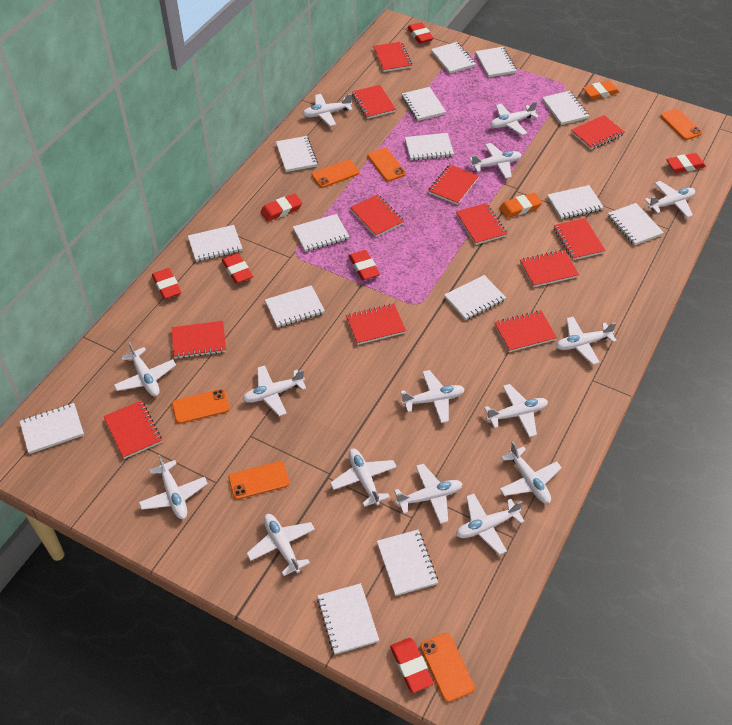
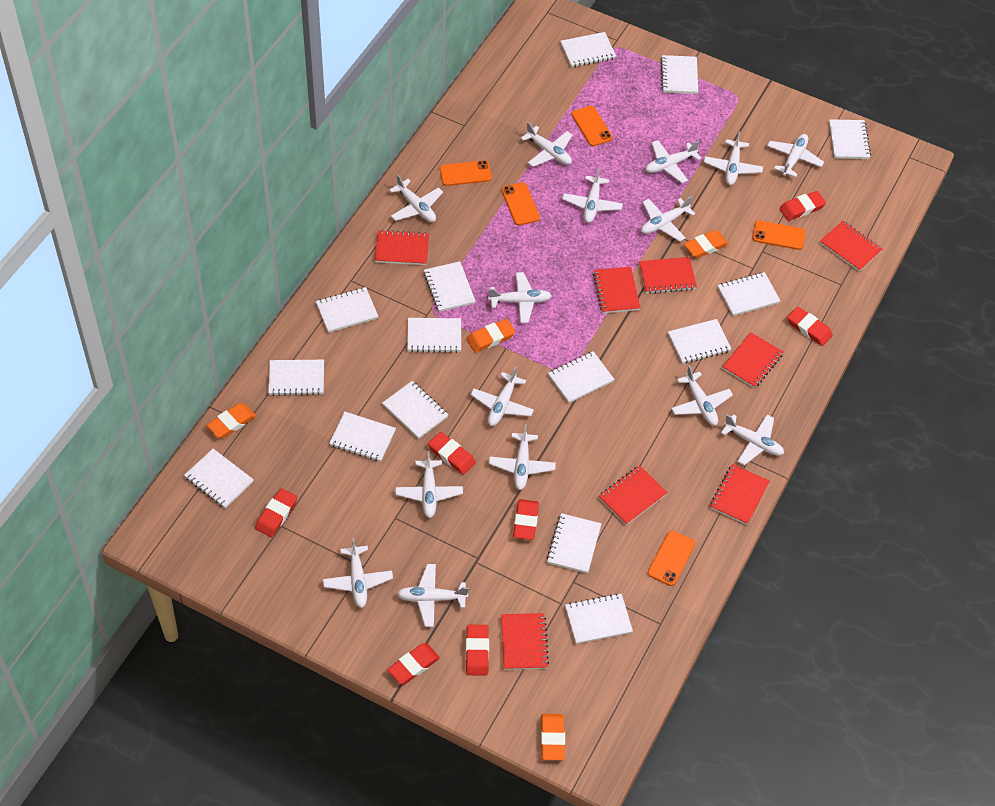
orange eraser: [499,192,542,218] [583,81,620,100] = 2 -> [206,403,256,438] [467,319,515,352] [541,714,565,760] [684,230,729,258] = 4
orange phone: [172,389,230,424] [228,461,290,500] [311,160,360,188] [367,148,406,182] [420,633,475,702] [661,109,702,140] = 6 -> [440,160,492,186] [502,182,540,225] [571,106,613,146] [648,531,695,586] [752,220,805,250] = 5
red notebook: [104,400,162,459] [172,321,226,359] [346,304,406,345] [350,194,404,237] [352,85,396,119] [373,42,412,72] [428,165,479,205] [456,203,507,245] [494,310,557,352] [520,250,579,287] [554,218,606,260] [571,115,625,150] = 12 -> [375,230,429,265] [501,613,549,670] [593,267,640,313] [599,465,668,525] [639,257,697,294] [710,464,770,525] [722,332,783,388] [820,221,883,272] = 8

